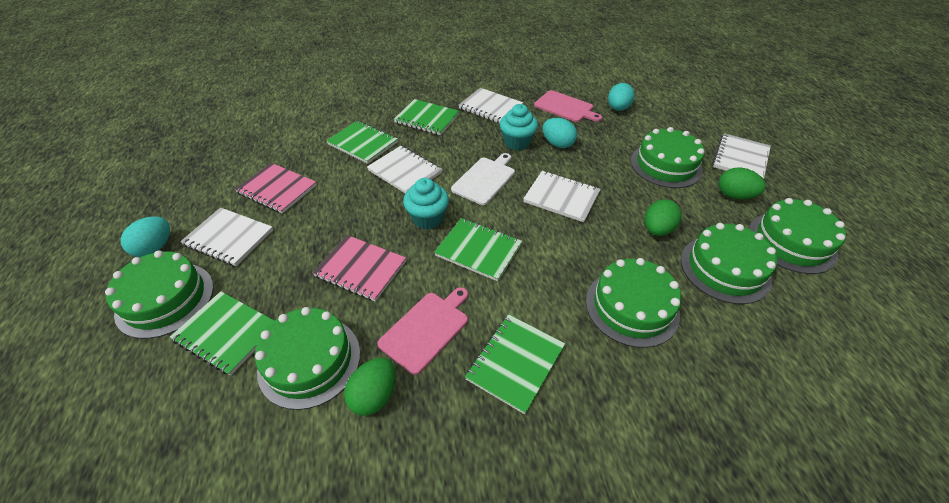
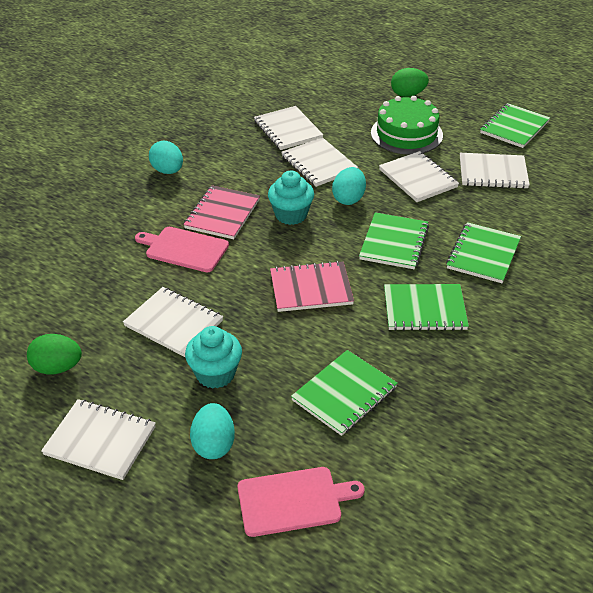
green cake: [105,250,214,339] [255,307,360,410] [586,258,682,348] [631,127,705,188] [681,223,777,304] [749,198,846,274] = 6 -> [371,96,443,155] = 1
green egg: [344,358,396,416] [645,199,682,236] [719,168,766,199] = 3 -> [27,334,82,375] [391,68,429,97] = 2
white cutting board: [451,153,515,205] = 1 -> none = 0
white notebook: [180,207,273,266] [367,146,442,193] [458,88,523,123] [523,171,601,222] [713,133,771,179] = 5 -> [41,399,156,480] [123,287,223,357] [254,106,323,150] [281,137,358,187] [379,151,459,202] [460,153,530,189] = 6

